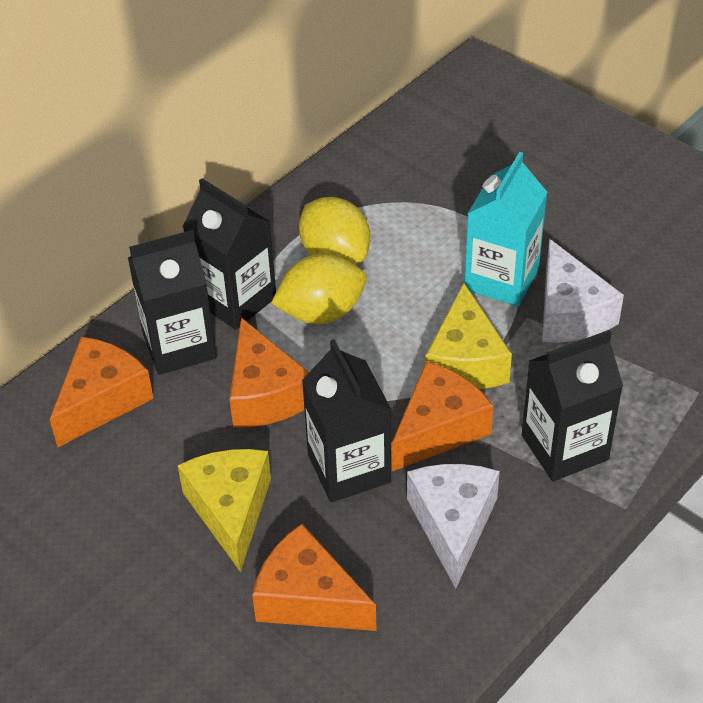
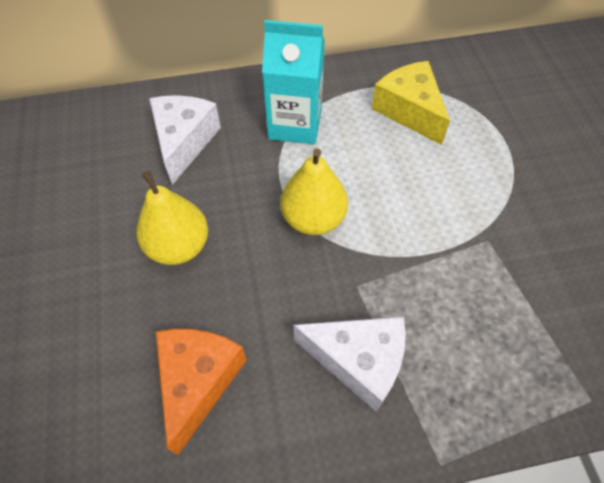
black carton: [128,230,217,375] [183,178,276,330] [302,339,392,502] [522,330,623,481] = 4 -> none = 0
orange cheese: [49,337,154,448] [230,318,309,428] [252,524,376,631] [392,361,493,471] = 4 -> [156,329,247,455] = 1
yellow cheese: [178,449,271,572] [425,283,512,389] = 2 -> [371,61,450,145] = 1
yellow lemon: [271,254,367,324] [299,197,370,265] = 2 -> none = 0
yellow pear: none = 0 -> [137,171,208,265] [280,148,348,235] = 2

